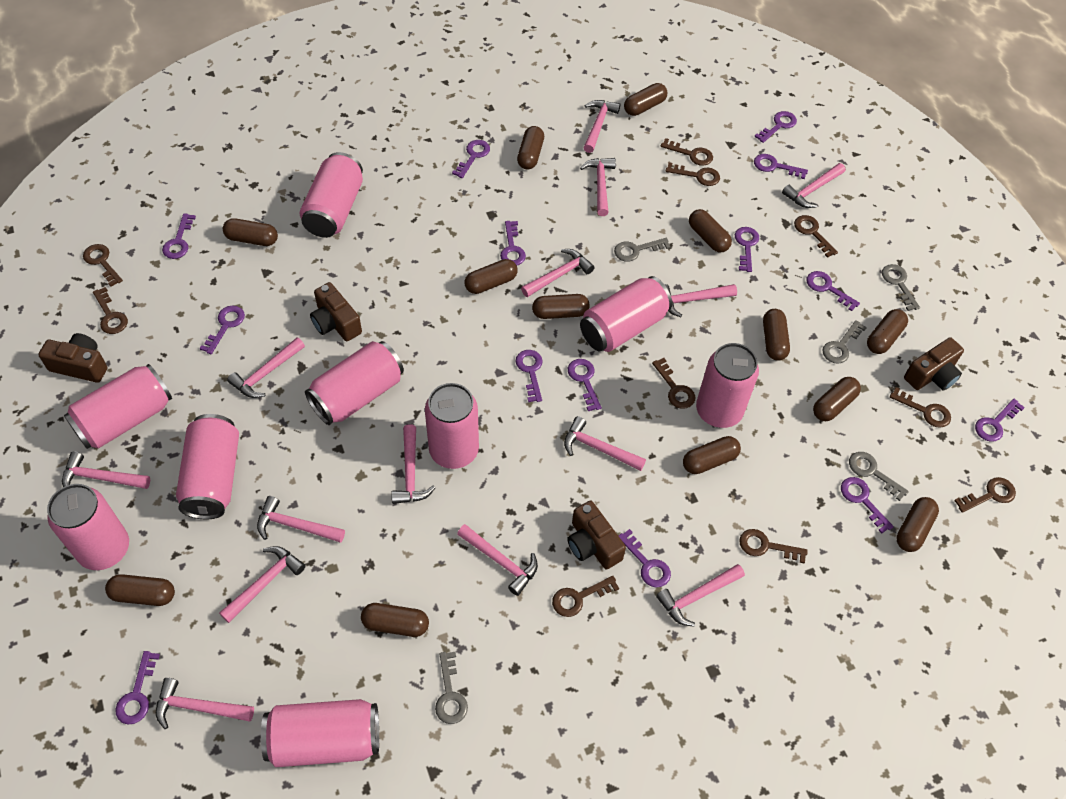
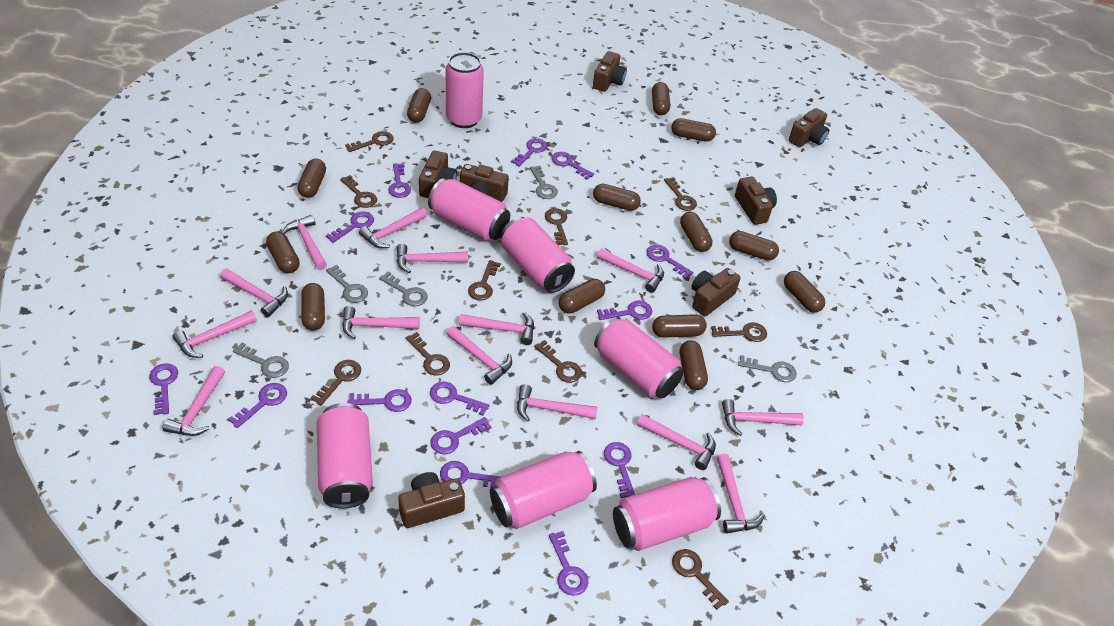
brown camera: [38,333,107,383] [310,282,362,341] [567,501,626,570] [904,337,964,391] = 4 -> [398,472,465,528] [419,151,457,198] [460,164,509,202] [593,51,627,92] [692,268,740,317] [735,176,777,225] [789,108,829,147] = 7
pink can: [47,484,129,570] [64,364,172,449] [176,414,239,519] [261,699,379,767] [299,152,363,238] [305,341,404,425] [425,383,479,469] [580,276,672,352] [696,343,759,428] = 9 -> [317,403,373,508] [428,178,510,241] [446,52,484,128] [490,451,597,529] [501,217,575,293] [594,317,684,399] [613,477,721,551] = 7

